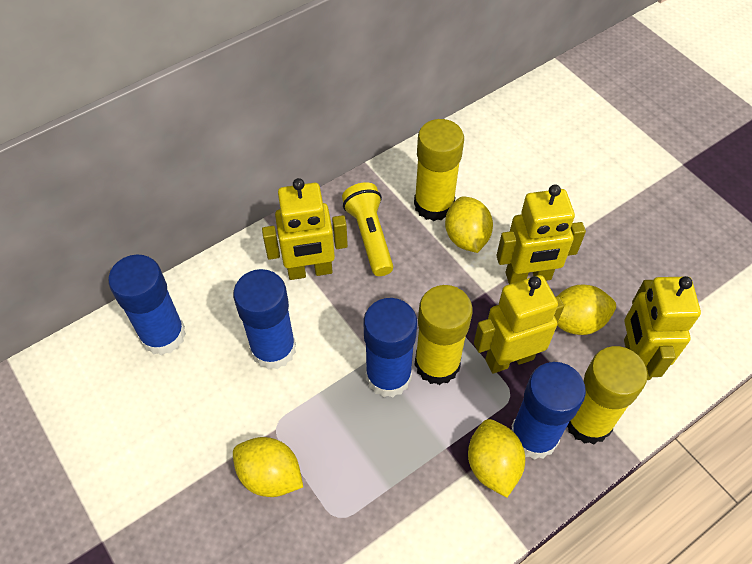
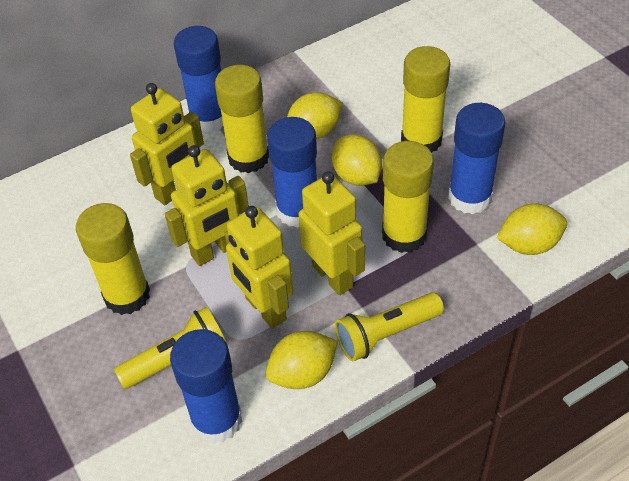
yellow flashlight: [342,182,393,276] = 1 -> [114,306,227,389] [335,293,444,361] = 2
yellow glue stick: [414,119,464,221] [415,285,473,385] [567,346,647,444] = 3 -> [76,203,150,315] [215,65,269,173] [382,141,434,253] [401,46,450,153] = 4

